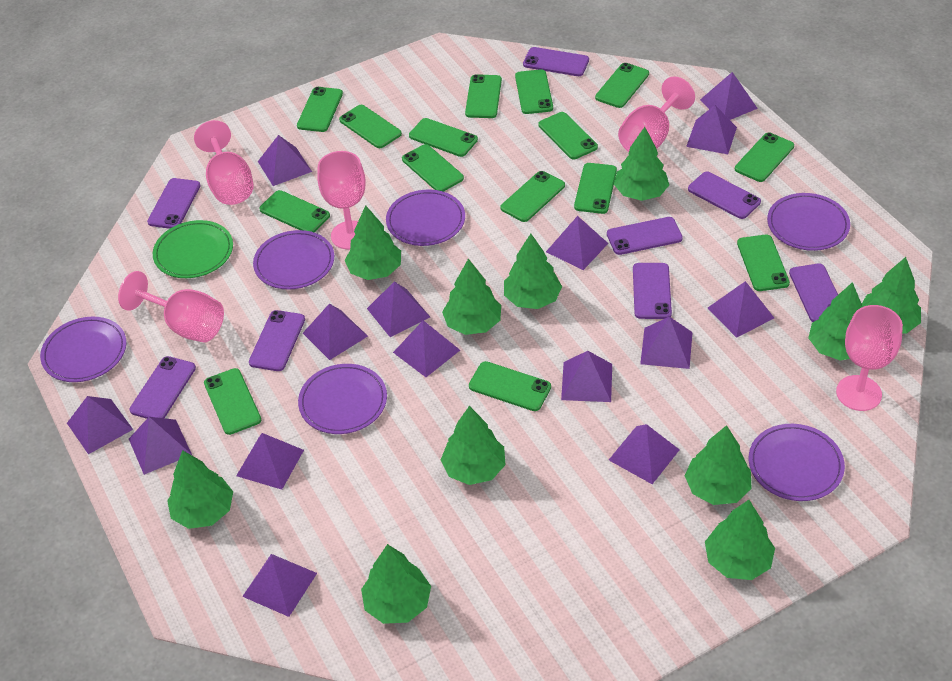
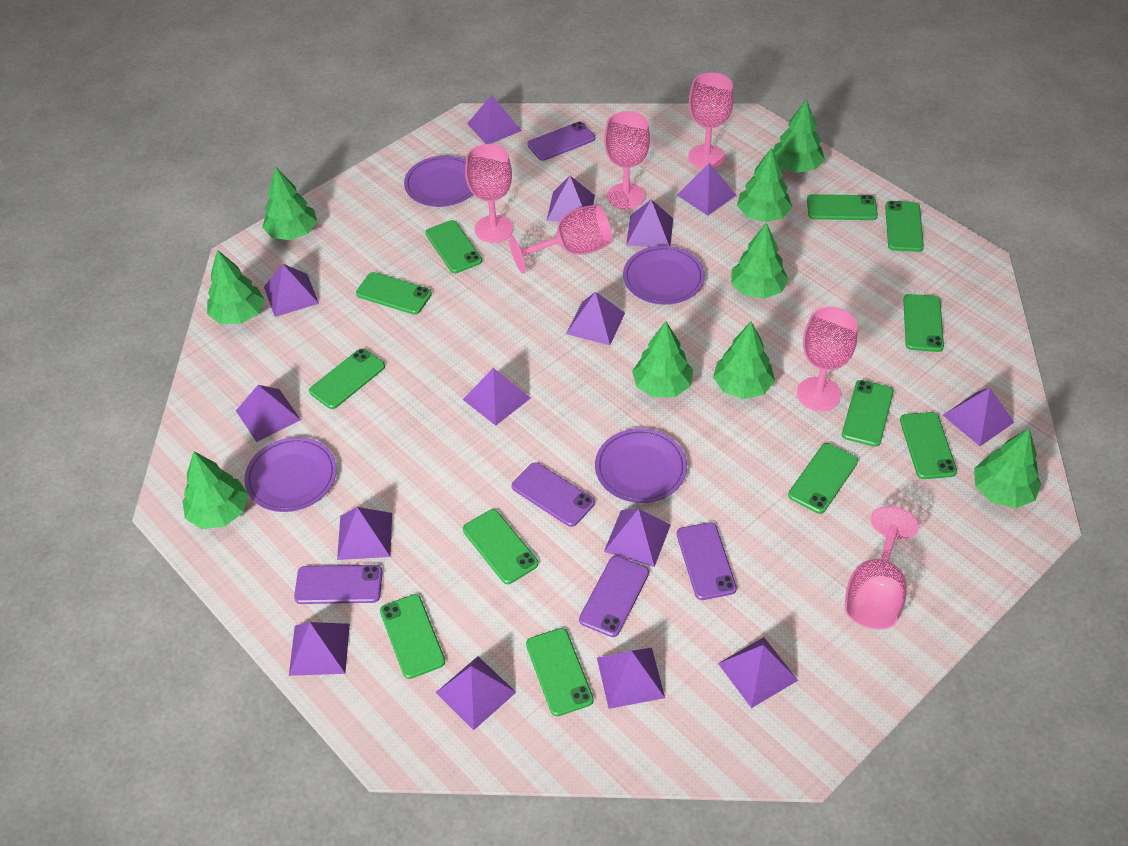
green phone: [204,368,261,435] [259,190,330,232] [297,87,343,132] [339,105,402,148] [402,144,464,192] [409,118,478,157] [465,74,502,118] [469,361,551,411] [501,171,565,222] [515,69,553,114] [538,112,598,159] [574,163,617,214] [595,63,649,108] [735,133,794,182] [737,235,790,291] = 15 -> [309,348,385,409] [356,272,432,315] [380,594,445,679] [425,220,482,273] [463,509,538,584] [526,628,594,716] [788,443,858,514] [807,194,878,220] [842,380,894,447] [885,201,924,252] [900,412,957,479] [903,294,944,352] = 12
green plate: [153,220,233,278] = 1 -> none = 0
green tree: [167,450,233,529] [345,205,401,280] [361,544,431,624] [441,406,506,485] [442,259,501,335] [504,234,562,309] [614,127,669,201] [685,425,752,505] [705,500,775,580] [808,282,862,361] [862,257,921,334] = 11 -> [183,451,248,529] [207,249,265,324] [262,166,317,240] [632,321,693,397] [713,322,775,399] [731,222,789,299] [737,148,792,222] [773,99,825,173] [974,429,1041,508] = 9
pink goblet: [118,271,224,342] [194,120,254,205] [317,151,366,249] [618,76,695,152] [836,305,903,411] = 5 -> [465,144,513,243] [509,204,612,274] [604,111,650,209] [688,72,734,169] [797,307,858,411] [844,506,919,630] = 6
purple phone: [130,356,196,419] [147,178,201,229] [249,310,305,371] [523,47,589,76] [607,217,683,255] [633,263,672,319] [688,172,761,219] [789,263,838,322] = 8 -> [294,565,383,604] [512,462,595,527] [527,121,595,161] [579,556,649,637] [677,522,737,600] = 5
purple plate: [40,317,126,382] [253,230,334,290] [298,364,387,434] [386,190,465,246] [749,424,845,501] [767,193,850,251] = 6 -> [244,437,337,512] [404,155,473,207] [595,428,687,503] [623,246,705,305] = 4

